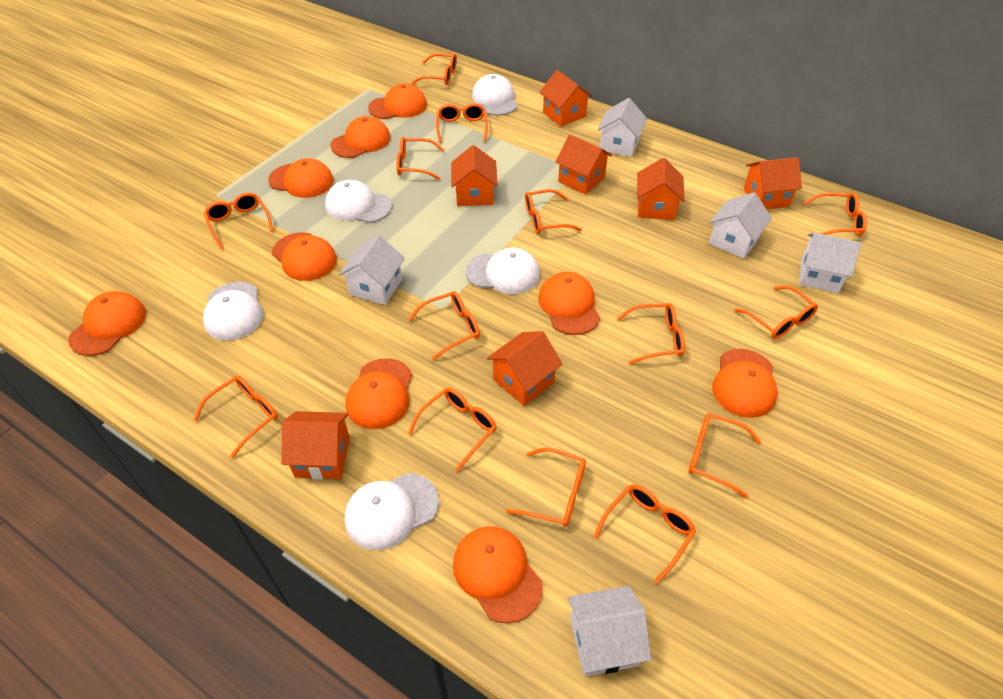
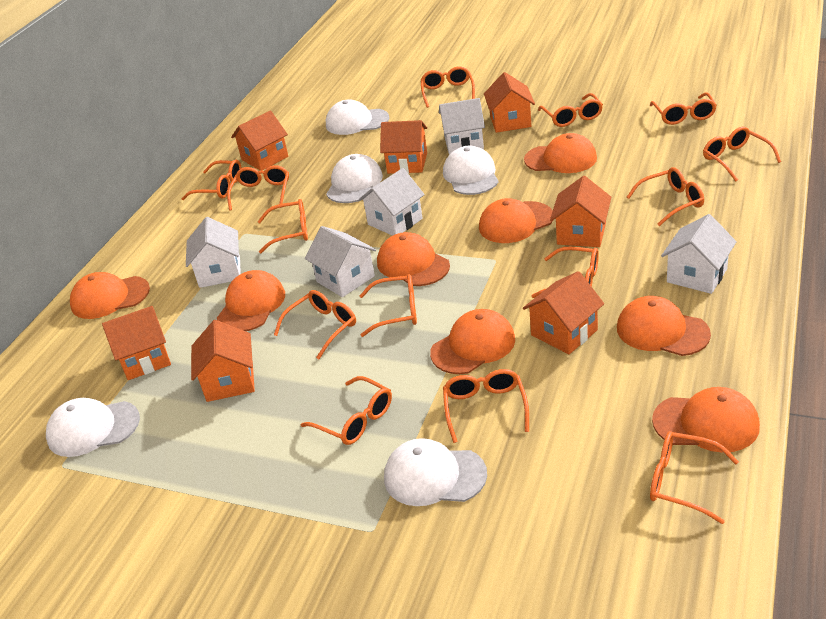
orange cap: [68,291,146,356] [268,158,333,198] [272,232,337,281] [330,116,390,158] [345,358,412,429] [368,83,427,119] [453,526,543,623] [538,272,600,335] [712,349,778,418] = 9 -> [70,272,150,319] [217,270,285,331] [377,232,450,286] [430,309,515,374] [479,198,553,243] [524,133,597,173] [617,296,711,356] [652,387,760,453] = 8

